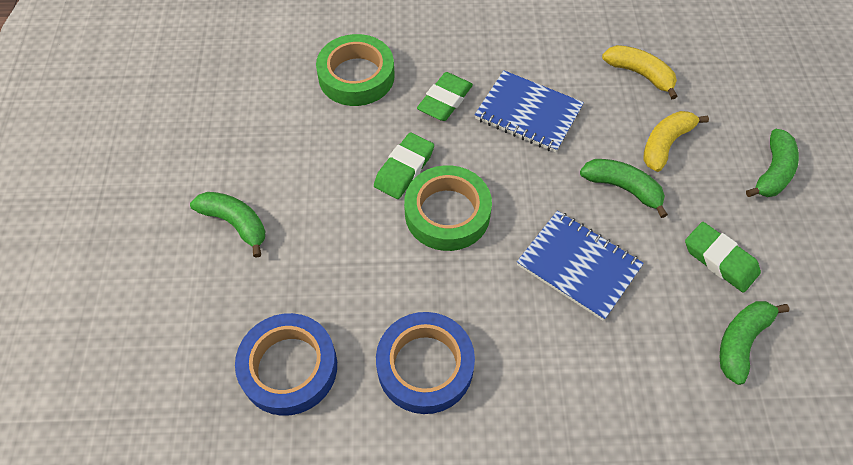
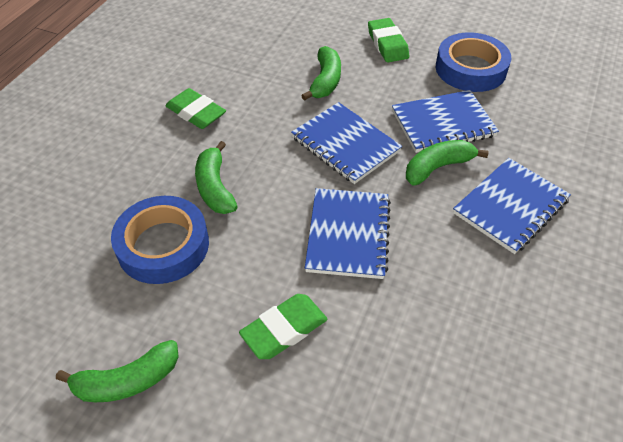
blue notebook: [475,70,584,153] [517,210,644,321] = 2 -> [291,102,402,184] [305,188,391,279] [392,90,499,153] [453,158,571,254] = 4
green tape: [316,34,395,106] [404,165,492,251] = 2 -> none = 0
yellow banana: [602,45,678,99] [643,111,709,172] = 2 -> none = 0

